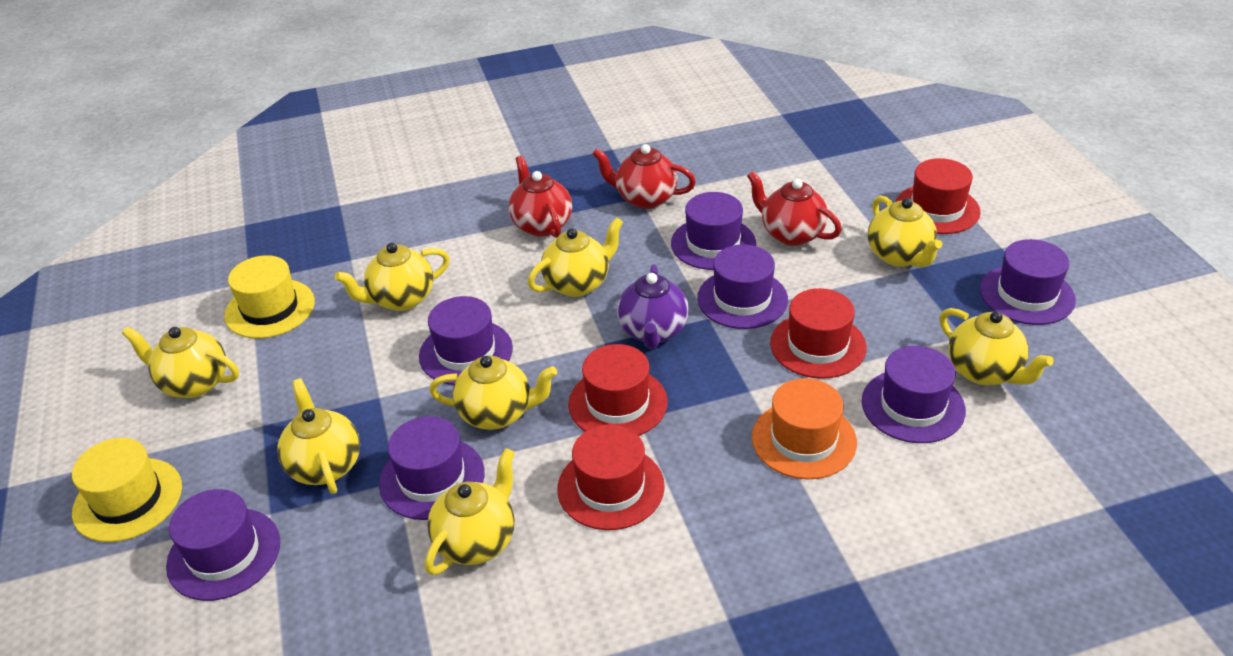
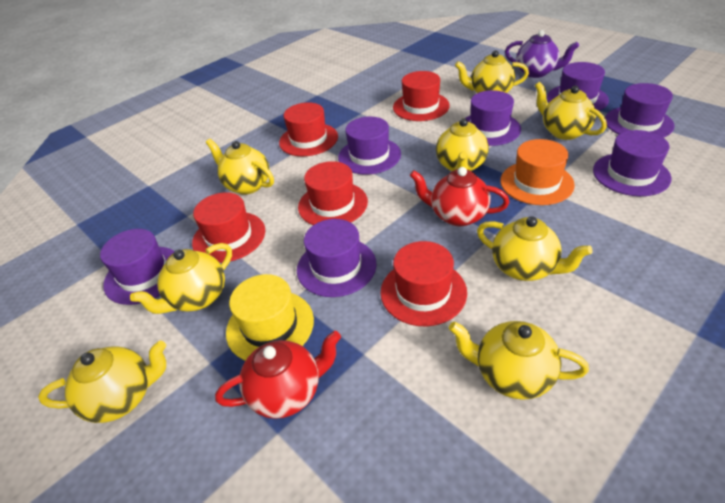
red hat: [557,424,665,530] [568,344,668,436] [770,288,867,379] [896,158,981,234] = 4 -> [192,192,265,263] [279,102,338,156] [298,161,368,225] [380,241,467,326] [393,71,450,121] = 5
red teapot: [509,156,572,238] [592,144,696,209] [747,171,842,246] = 3 -> [215,331,341,419] [410,167,509,226] = 2
yellow hat: [72,438,182,542] [224,255,315,338] = 2 -> [226,274,314,361] = 1

